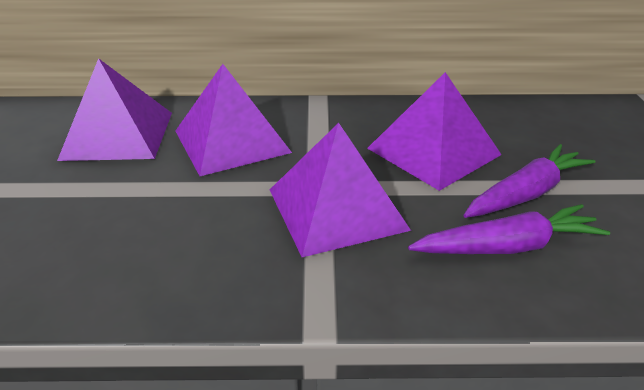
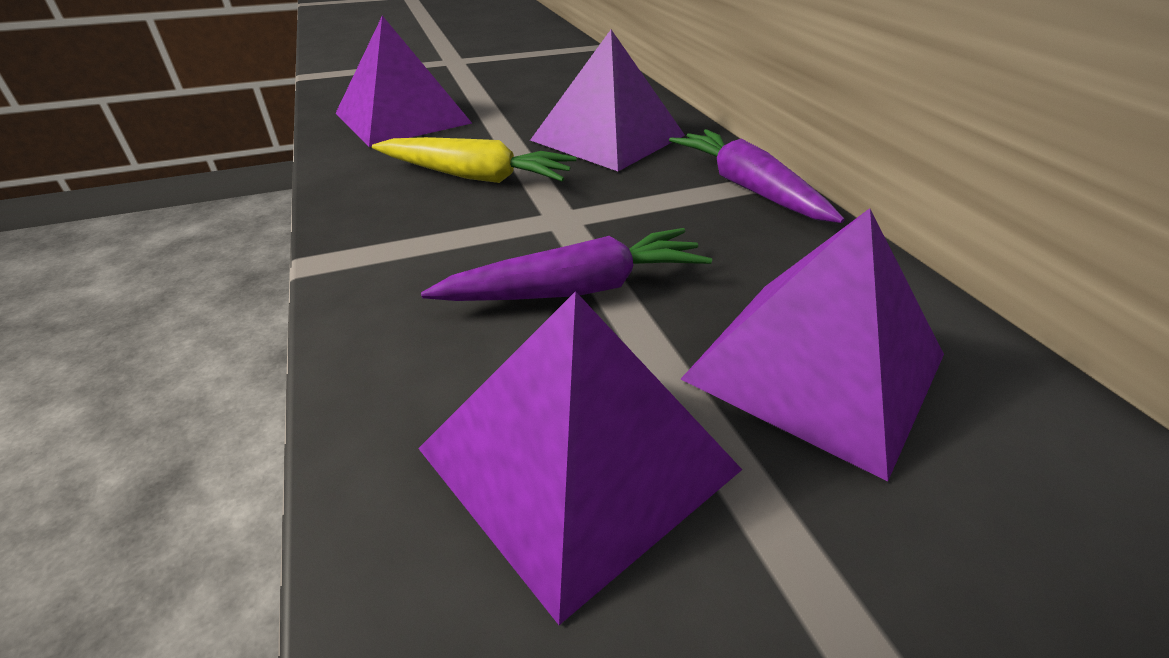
yellow carrot: none = 0 -> [372,137,576,183] = 1

